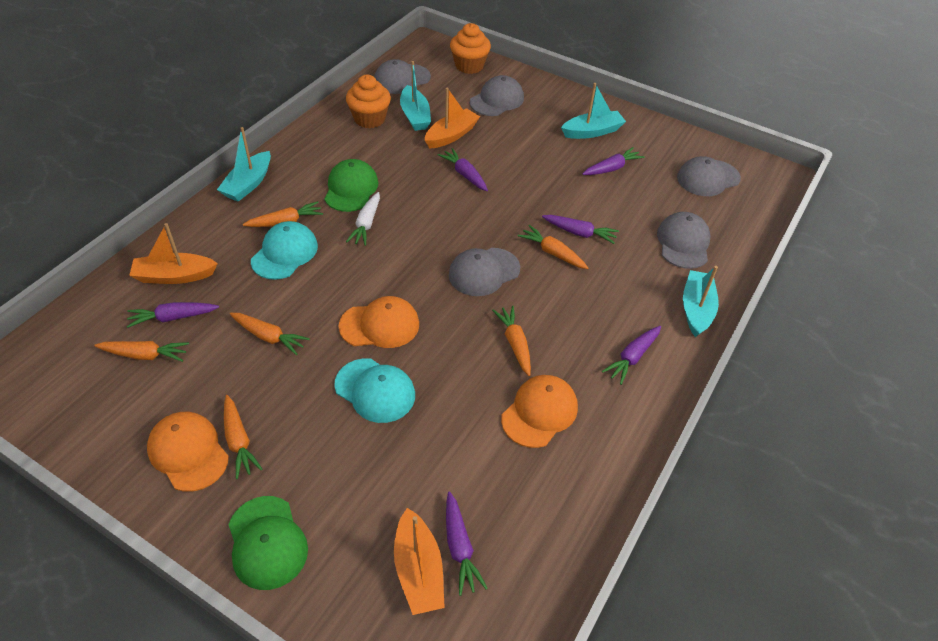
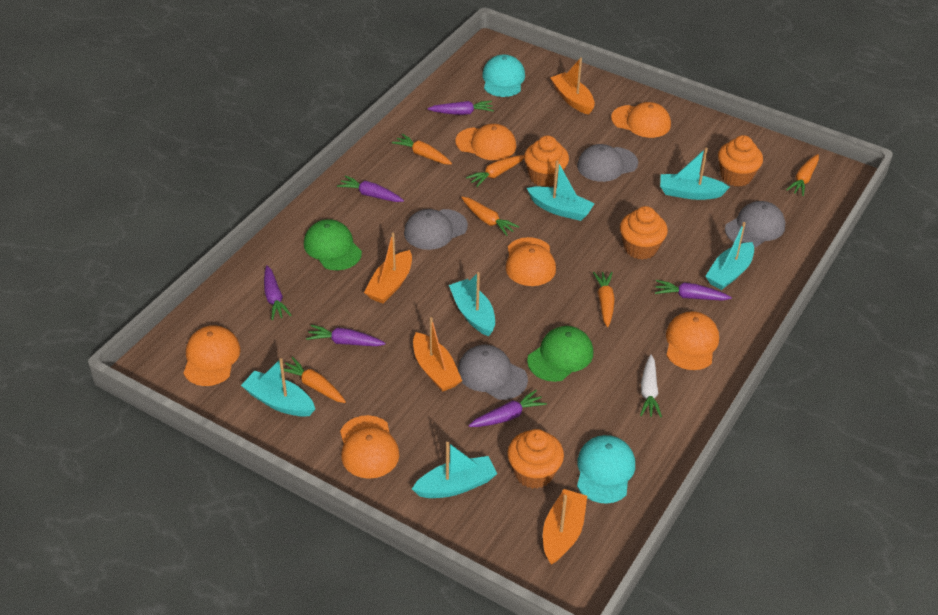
grey cap: [374,59,431,94] [449,248,520,296] [470,75,524,116] [657,212,711,269] [677,156,741,196] = 5 -> [404,209,468,250] [458,345,528,400] [577,144,638,182] [725,201,785,247] = 4
orange boat: [129,223,218,284] [394,508,445,615] [425,88,480,148] = 3 -> [364,233,412,304] [413,317,462,392] [543,489,587,565] [550,57,595,115] = 4
orange cap: [147,412,229,492] [338,296,419,348] [501,375,578,448] = 3 -> [183,325,240,386] [340,415,399,479] [455,124,516,160] [506,237,556,286] [611,102,671,138] [666,311,719,370] = 6
orange cupcake: [346,75,391,128] [450,23,491,74] = 2 -> [507,429,564,489] [524,135,569,187] [620,206,668,260] [718,135,763,187] = 4
turquoise boat: [217,127,271,202] [400,61,431,131] [561,83,626,139] [683,266,719,337] = 4 -> [241,358,315,417] [412,442,497,498] [449,272,495,336] [527,160,595,221] [660,148,730,200] [705,222,754,290] = 6

